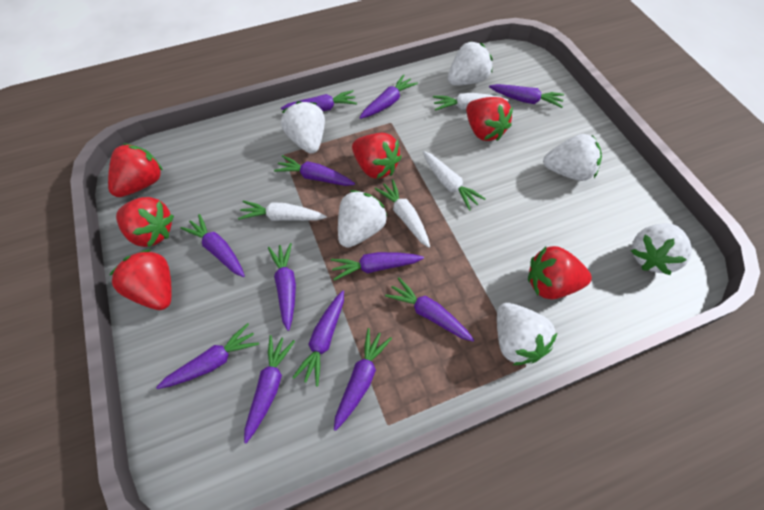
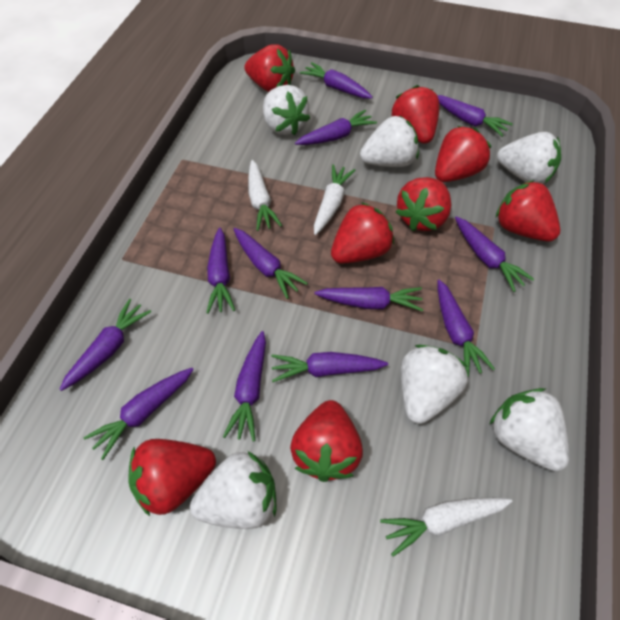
red strawberry: [108,144,163,197] [110,249,172,310] [116,197,174,248] [352,133,402,179] [466,97,513,141] [528,246,592,299] = 6 -> [128,439,216,516] [244,44,295,92] [290,400,363,482] [331,202,394,264] [391,85,440,144] [396,177,451,231] [435,126,492,182] [496,180,560,241] = 8
white carrot: [238,201,327,221] [374,179,430,248] [423,151,486,211] [433,93,508,111] = 4 -> [248,160,282,231] [314,164,355,235] [380,498,512,557] = 3

